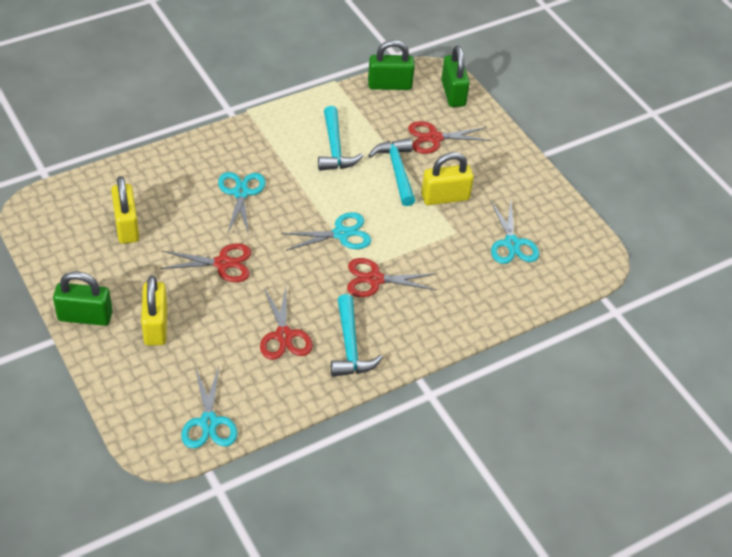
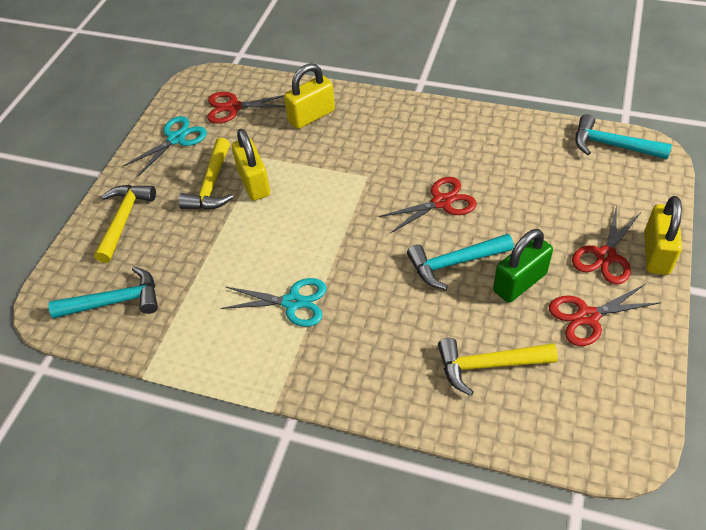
green padlock: [53,271,113,326] [368,40,415,90] [441,45,470,107] = 3 -> [493,229,553,303] = 1
turquoise scissors: [181,366,238,448] [218,172,266,235] [281,212,371,251] [490,200,539,264] = 4 -> [123,116,207,176] [220,278,327,327] = 2
yellow hammer: none = 0 -> [94,185,156,263] [179,138,233,210] [438,338,558,396] = 3

